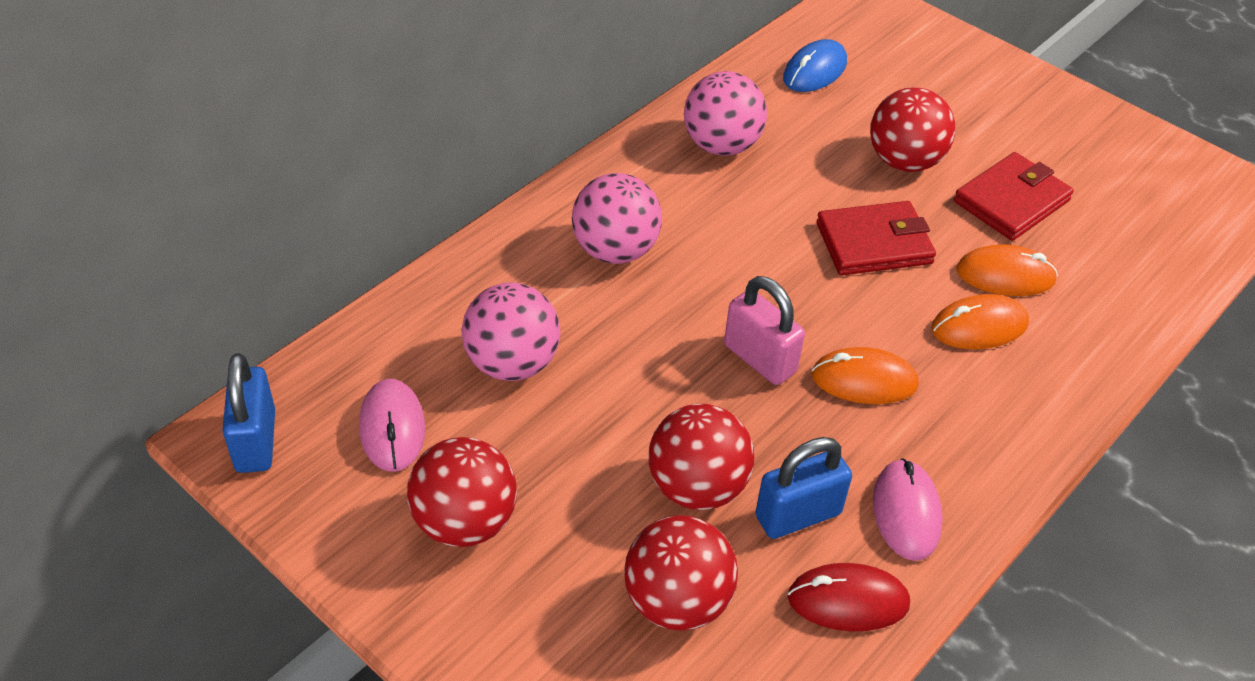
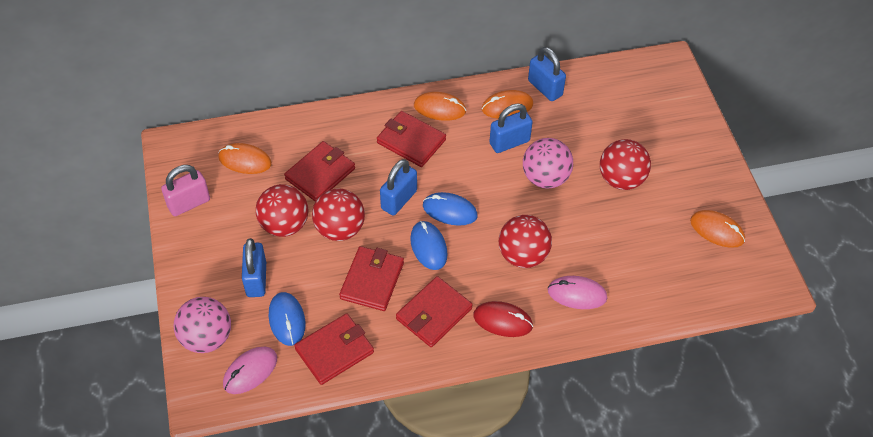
blue mouse: [783,39,847,92] = 1 -> [269,292,306,346] [410,221,448,270] [423,192,478,226] = 3
blue padlock: [222,353,275,473] [755,437,852,539] = 2 -> [242,238,266,297] [380,159,417,215] [489,104,533,153] [528,47,566,101] = 4
orange mouse: [811,347,919,404] [931,294,1029,349] [956,244,1058,296] = 3 -> [218,143,272,174] [414,92,466,121] [482,90,533,119] [690,210,745,248] = 4
pink ball: [462,282,560,381] [572,173,662,264] [684,71,767,156] = 3 -> [174,297,231,353] [523,138,573,189] = 2
red wallet: [816,201,936,275] [954,152,1074,241] = 2 -> [284,141,355,202] [294,313,374,385] [339,246,404,311] [377,111,446,167] [396,276,473,347] = 5

